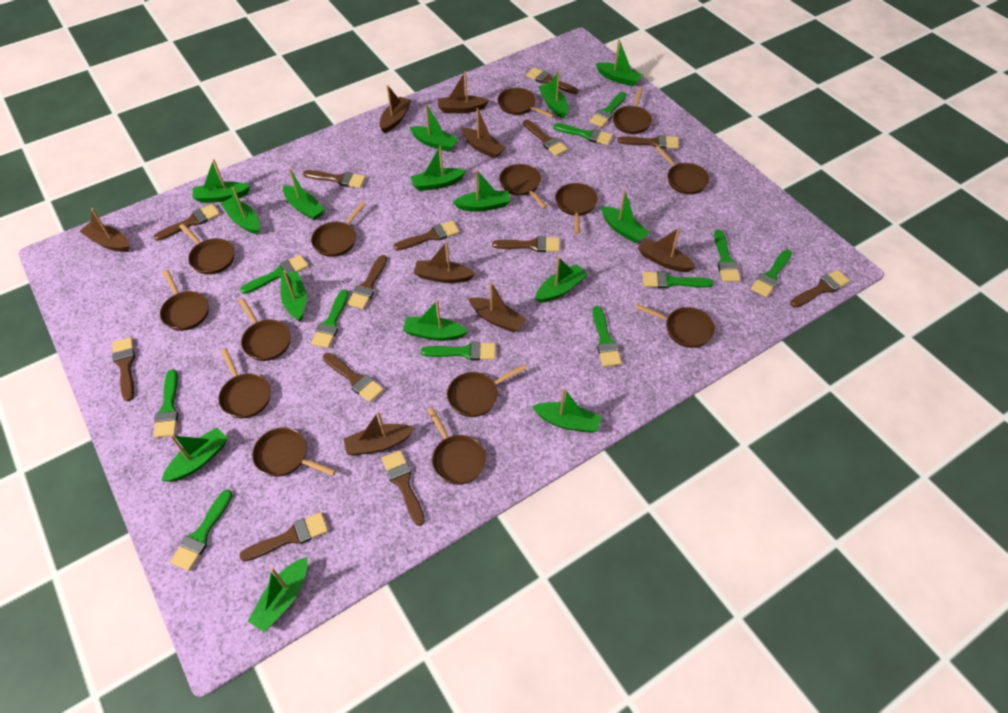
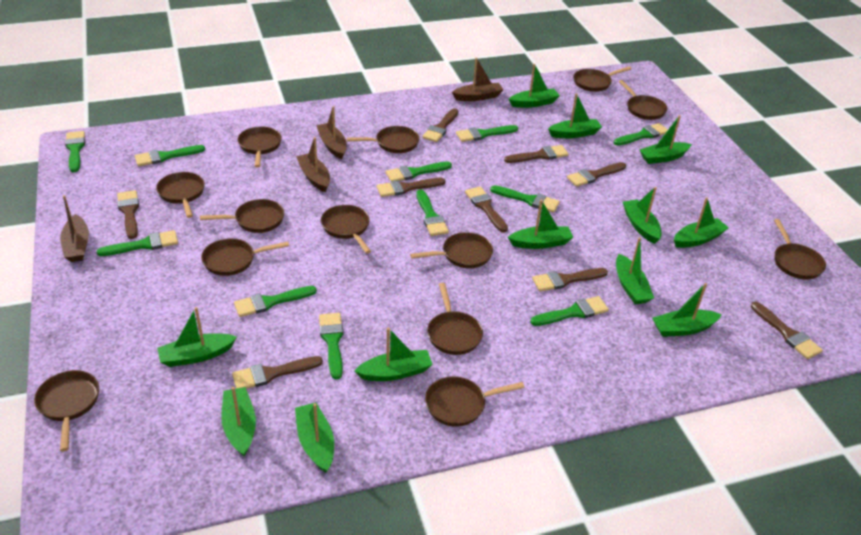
brown boat: [79,208,130,252] [343,411,415,455] [379,85,411,133] [414,242,476,283] [438,71,489,113] [461,108,506,159] [468,282,526,332] [638,228,696,272] = 8 -> [60,195,89,262] [296,137,330,192] [316,106,347,159] [452,57,504,101] = 4
brown brush: [112,337,135,401] [154,204,220,241] [239,512,328,562] [303,170,366,188] [323,353,384,402] [347,255,387,309] [382,450,425,526] [394,220,459,251] [492,236,560,252] [523,120,568,156] [526,67,578,94] [617,135,679,149] [790,270,850,308] = 13 -> [117,190,139,239] [232,356,323,389] [376,178,445,197] [422,108,458,142] [465,187,508,232] [504,145,569,163] [532,268,608,291] [567,162,626,187] [751,302,823,359] = 9
brown pan: [160,269,209,331] [179,224,234,275] [218,348,271,418] [239,298,291,361] [252,427,336,477] [311,202,366,257] [427,407,486,485] [447,364,527,417] [498,88,554,118] [499,164,548,209] [555,183,598,234] [613,87,652,134] [635,304,715,348] [655,146,709,194] = 14 -> [34,370,99,451] [156,172,205,218] [200,199,284,233] [201,238,289,276] [237,127,282,168] [321,205,371,254] [347,126,419,153] [410,232,493,268] [425,376,525,427] [427,283,483,355] [574,66,631,92] [619,80,668,120] [774,219,826,279] = 13
green boat: [161,427,228,482] [192,159,250,203] [221,187,260,234] [247,557,308,632] [281,270,307,322] [283,168,325,220] [403,300,468,341] [409,104,458,152] [411,145,466,191] [453,170,510,211] [532,388,602,433] [535,257,587,303] [538,70,569,118] [596,39,643,86] [601,190,649,243] = 15 -> [157,307,237,367] [221,387,256,456] [295,403,334,473] [354,328,433,381] [508,200,574,249] [509,64,560,108] [548,93,602,138] [616,237,654,304] [623,187,662,244] [640,115,692,164] [652,283,722,337] [674,197,729,248] = 12

